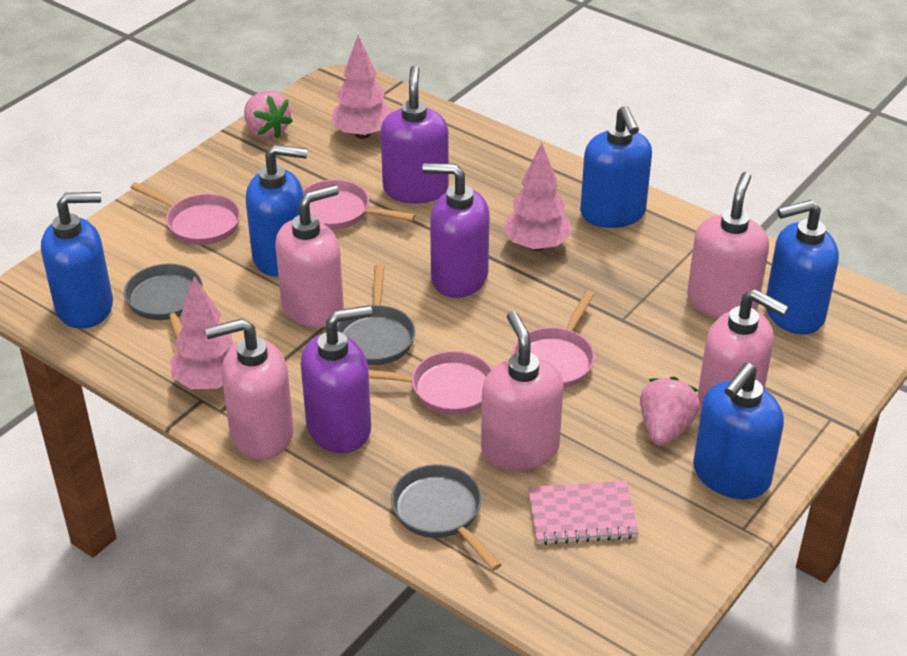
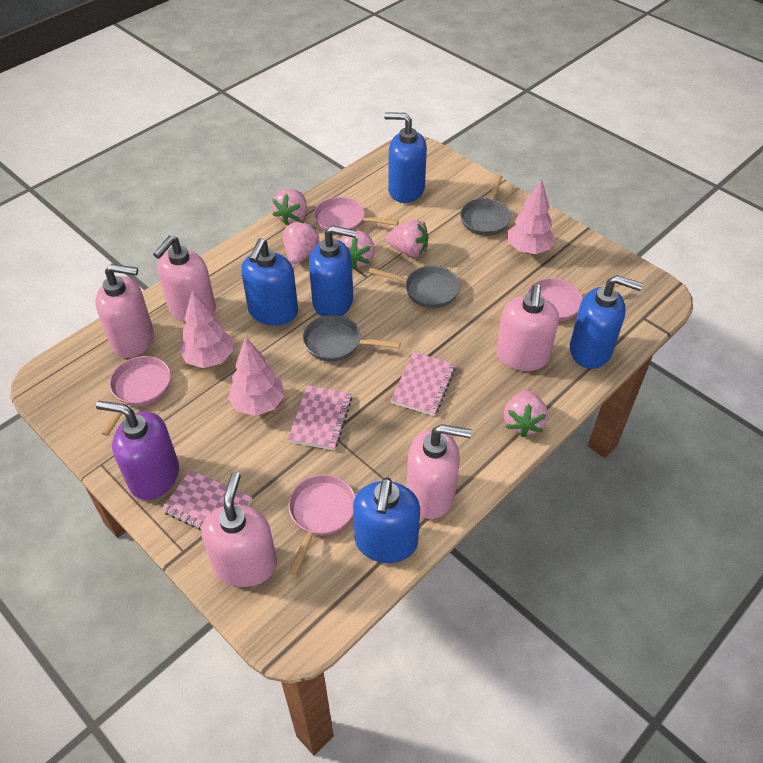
pink notebook: [528,481,639,545] = 1 -> [162,470,253,530] [288,385,352,450] [391,352,456,416] = 3
pink strawberry: [244,91,293,139] [640,377,700,446] = 2 -> [272,189,307,226] [283,221,319,264] [340,231,375,269] [386,219,428,257] [504,390,548,437] = 5
purple soap dispenser: [301,305,373,453] [381,65,449,204] [422,163,490,298] = 3 -> [96,401,179,500] = 1

